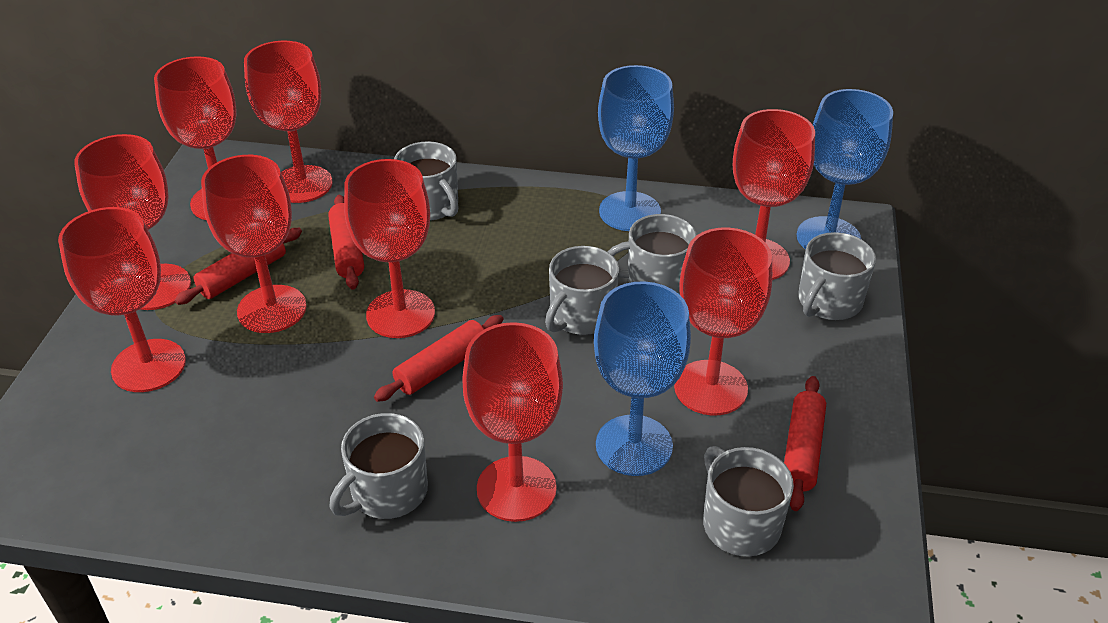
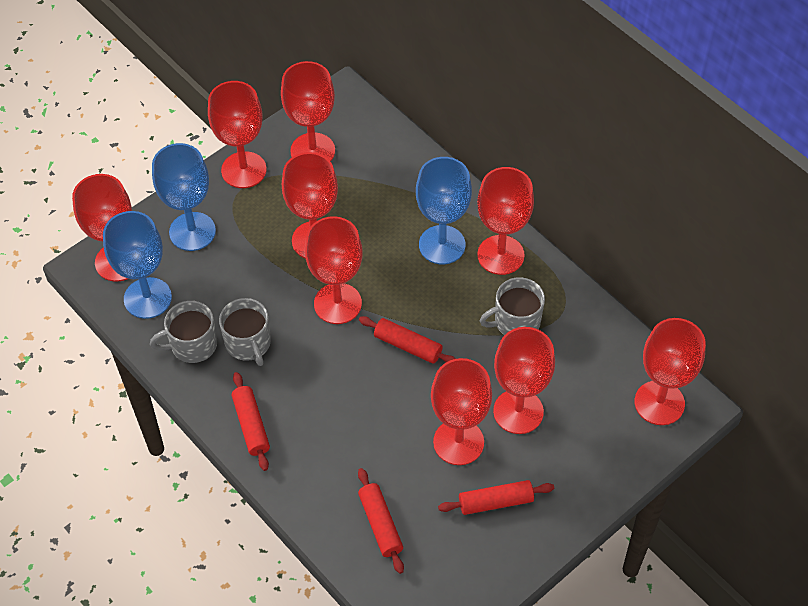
grey mug: [330,413,428,519] [394,141,459,220] [545,246,619,335] [608,214,696,295] [703,446,794,557] [798,232,876,320] = 6 -> [150,301,217,363] [219,298,271,366] [480,277,545,335] = 3

